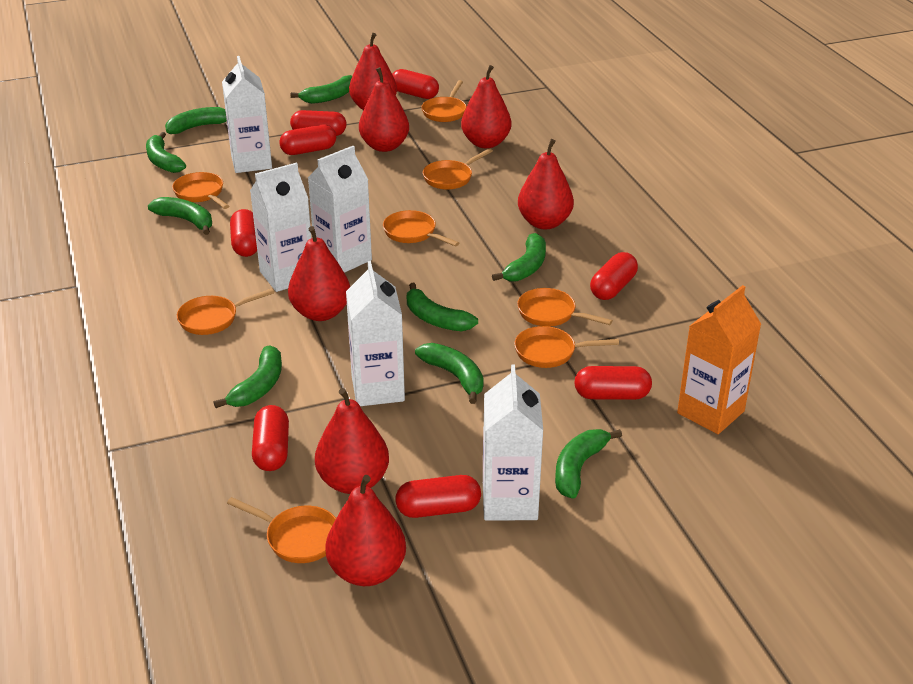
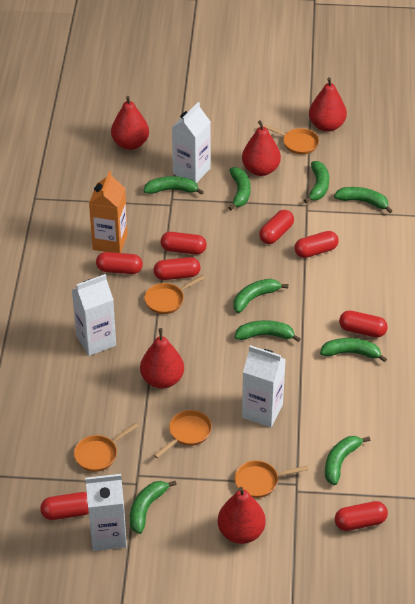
orange pan: [172,172,229,209] [177,288,274,335] [227,497,336,563] [383,210,459,246] [422,80,467,122] [423,148,493,190] [514,326,619,368] [517,288,613,326] = 8 -> [74,423,138,472] [144,275,205,314] [154,410,212,458] [234,460,309,498] [263,124,319,155] = 5
red pear: [288,226,350,321] [315,388,389,494] [325,475,406,586] [349,33,397,110] [359,67,409,152] [461,65,511,148] [518,139,574,229] = 7 -> [111,96,149,150] [140,328,184,389] [218,487,266,544] [242,120,281,176] [309,77,347,132] = 5
white carton: [222,56,272,173] [250,163,311,292] [308,146,372,273] [346,261,405,406] [483,364,543,521] = 5 -> [72,274,116,356] [85,474,127,551] [172,102,211,183] [242,345,286,427] = 4

